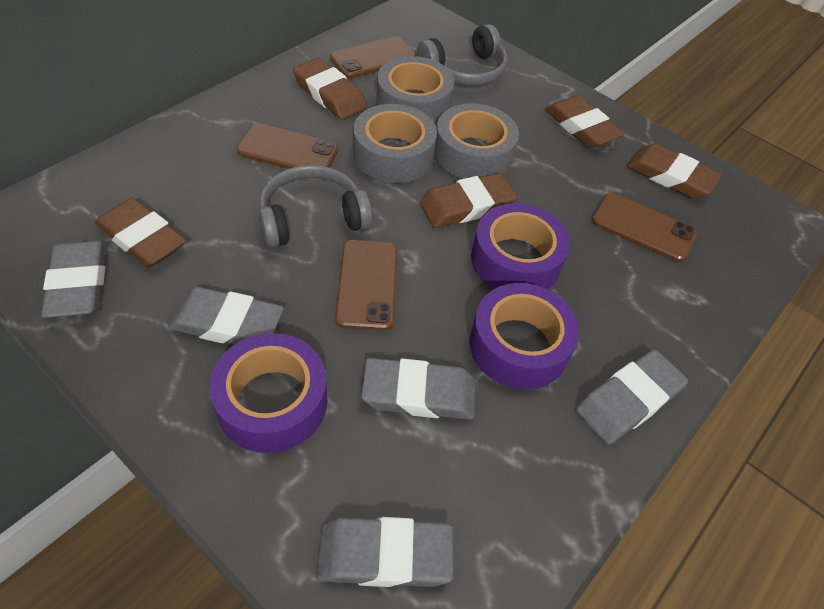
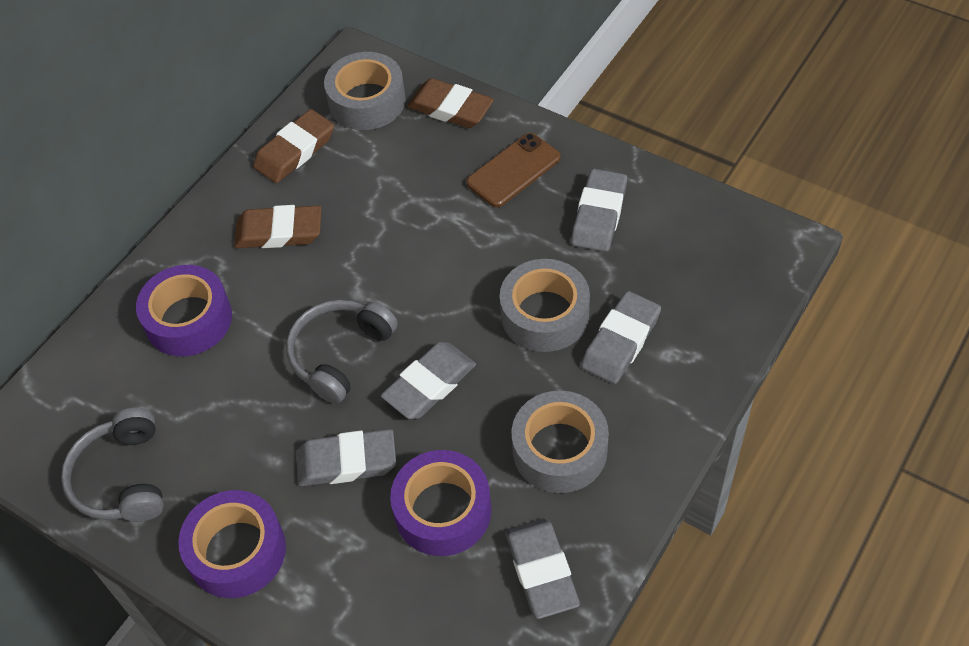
brown eraser: [95,198,187,267] [293,58,367,120] [420,173,518,228] [545,95,624,148] [627,143,722,198] = 5 -> [234,205,321,248] [253,109,334,183] [407,78,494,128] = 3
brown phone: [236,123,338,169] [330,36,416,79] [335,240,397,331] [592,193,697,262] = 4 -> [466,133,560,207] = 1

